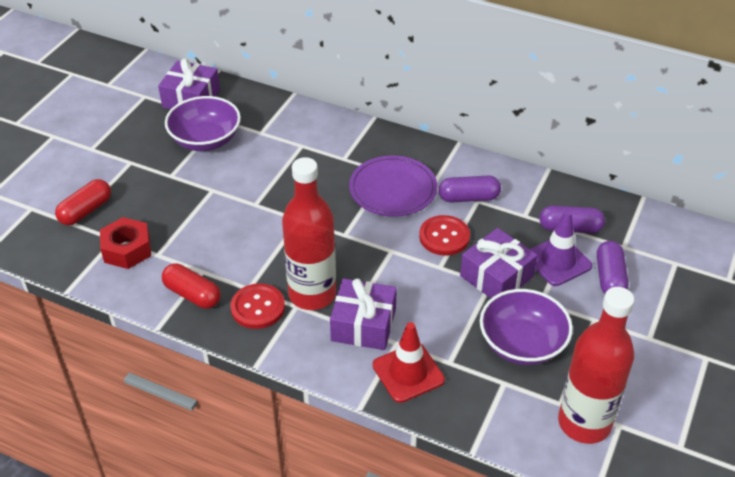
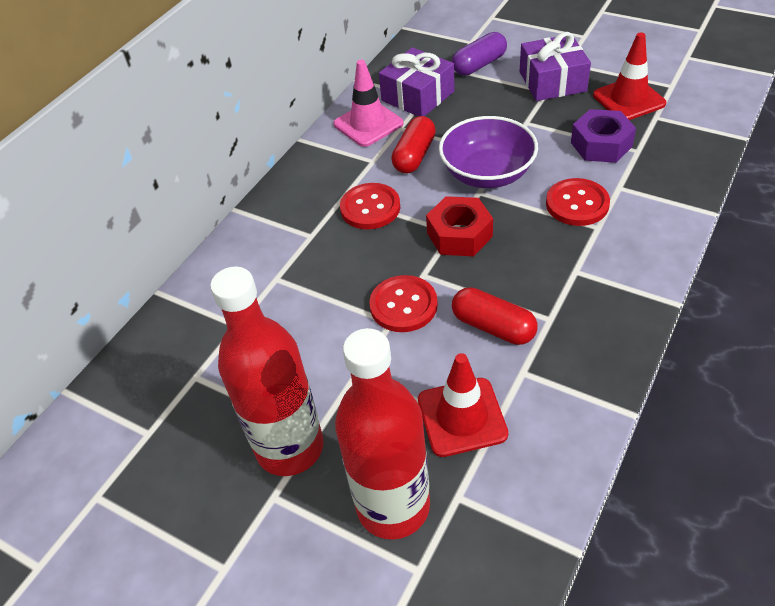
pink traffic cone: none = 0 -> [334,60,404,147] = 1
purple bowl: [165,96,241,151] [480,289,573,365] = 2 -> [439,116,538,188] = 1
purple capsule: [439,176,501,203] [539,205,605,233] [597,241,628,294] = 3 -> [452,32,507,76] = 1
purple gift: [158,59,220,109] [330,278,397,350] [460,228,538,298] = 3 -> [379,47,454,116] [520,32,591,101] = 2
purple nut: none = 0 -> [571,109,636,163] = 1
purple plate: [349,156,437,217] = 1 -> none = 0
purple traffic cone: [530,210,592,286] = 1 -> none = 0
red button: [230,283,285,329] [419,215,470,256] = 2 -> [340,183,400,229] [369,275,438,332] [546,178,610,226] = 3
red traffic cone: [373,322,445,403] = 1 -> [418,353,508,457] [593,33,666,120] = 2

